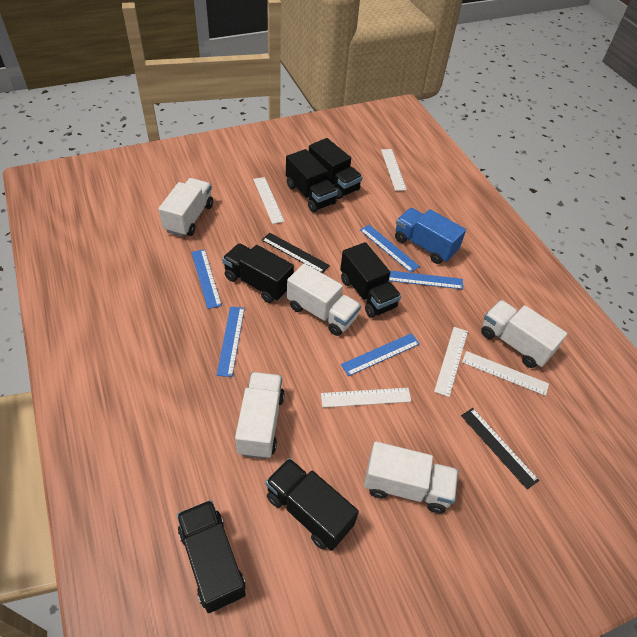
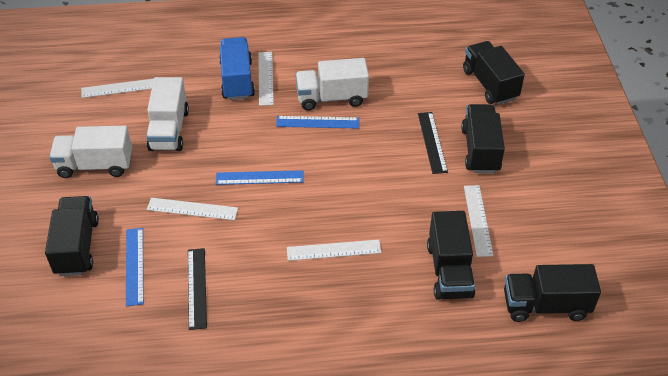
black truck: [177,500,246,613] [222,243,294,303] [266,458,359,551] [286,149,338,212] [309,138,363,199] [340,242,401,318] = 6 -> [45,196,99,276] [427,211,475,300] [461,104,505,173] [463,41,525,105] [504,264,601,322] = 5
blue ruler: [191,249,222,309] [217,306,245,377] [341,333,420,376] [360,225,420,273] [389,271,463,289] = 5 -> [126,228,144,306] [216,170,304,185] [276,116,359,128] = 3
white truck: [159,178,213,237] [235,372,285,459] [287,263,361,336] [364,441,458,513] [481,300,567,368] = 5 -> [49,126,132,178] [146,77,189,151] [295,58,369,111] = 3

